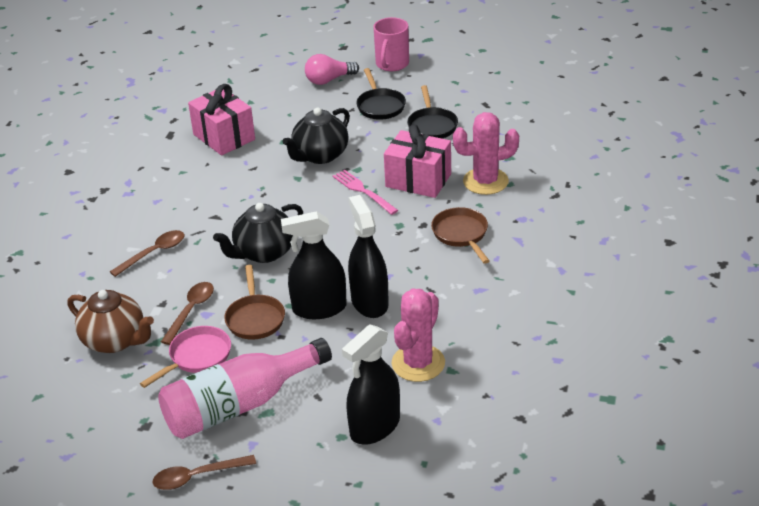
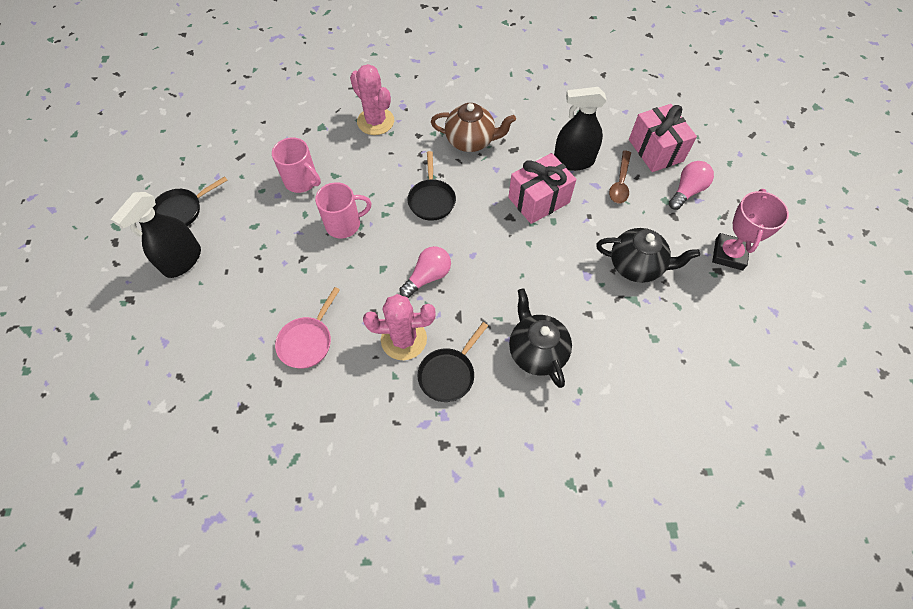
black pan: [356,68,406,120] [407,85,458,139] = 2 -> [153,176,228,226] [407,151,456,221] [418,322,488,402] = 3
black spray bottle: [281,211,347,319] [342,324,400,445] [348,195,389,318] = 3 -> [111,192,201,278] [554,87,607,171] = 2
brown pan: [224,265,285,340] [431,207,490,264] = 2 -> none = 0
brown spoon: [110,230,184,277] [153,455,256,490] [161,282,214,345] = 3 -> [609,151,631,204] = 1
pink bottle: [158,338,332,439] = 1 -> none = 0
pink fork: [332,170,398,215] = 1 -> none = 0
pink light bulb: [305,54,359,85] = 1 -> [399,246,451,298] [669,161,714,210] = 2
pink mug: [373,17,409,71] = 1 -> [272,137,321,193] [315,182,372,238] = 2
pink trophy: none = 0 -> [712,189,789,270] = 1

